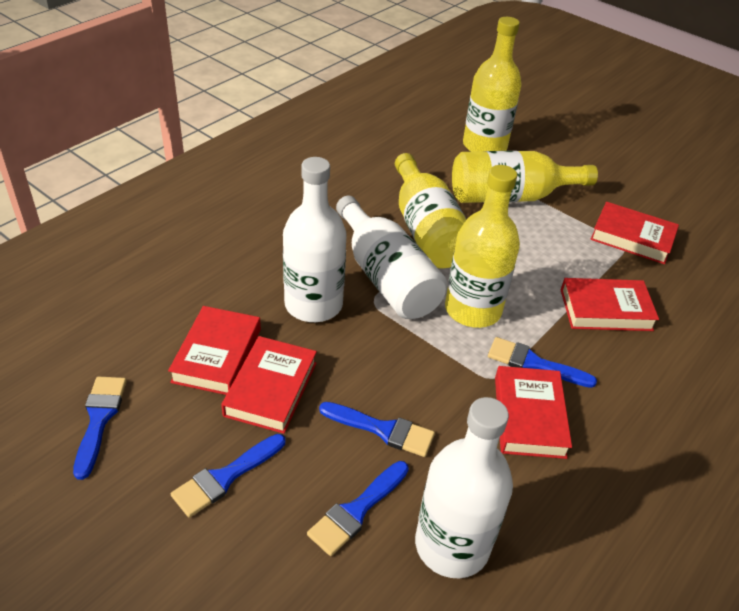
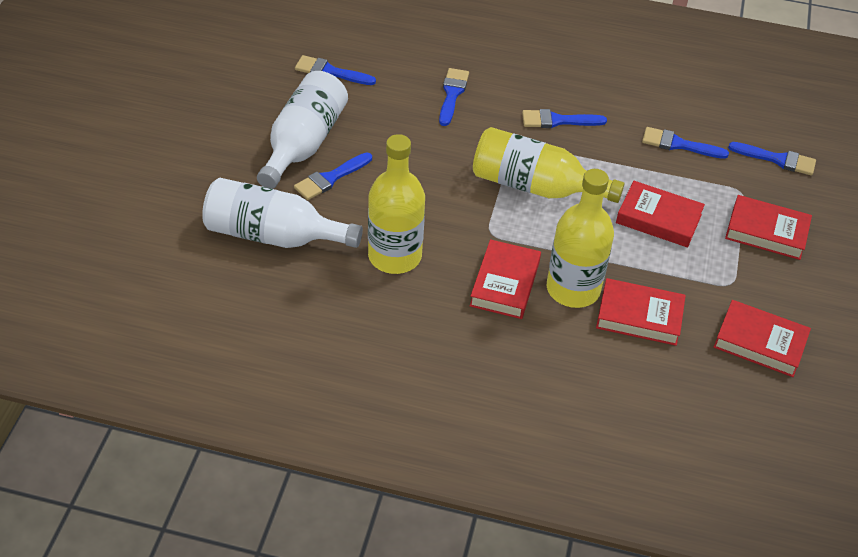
blue brush: [73,377,127,480] [171,434,285,518] [307,461,409,556] [319,402,435,457] [488,337,597,388] = 5 -> [294,152,372,200] [295,55,376,85] [439,68,469,126] [522,109,607,128] [642,127,729,159] [728,142,816,176] = 6
white bottle: [283,157,347,322] [336,196,447,319] [415,397,513,578] = 3 -> [202,178,363,248] [257,71,348,189] = 2
yellow bottle: [395,153,467,269] [445,165,520,328] [452,151,598,203] [463,17,521,152] = 4 -> [368,134,425,274] [473,127,624,203] [547,169,614,308] = 3

